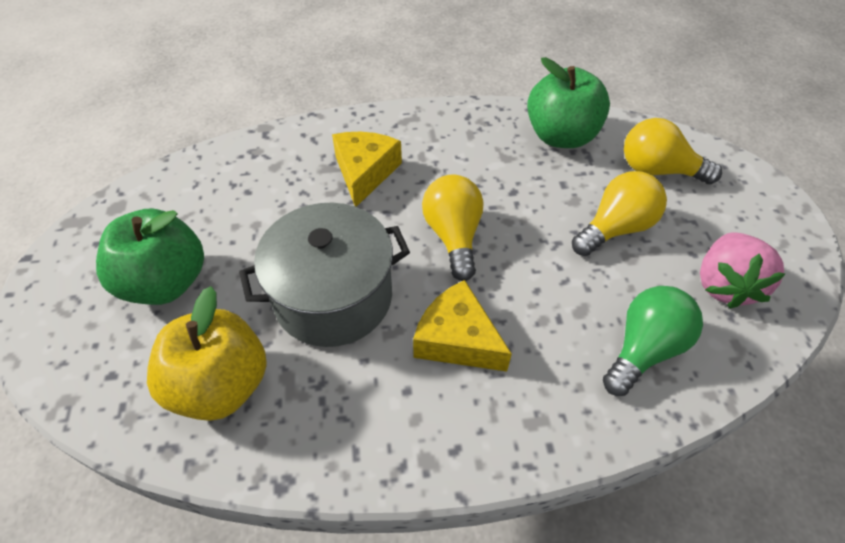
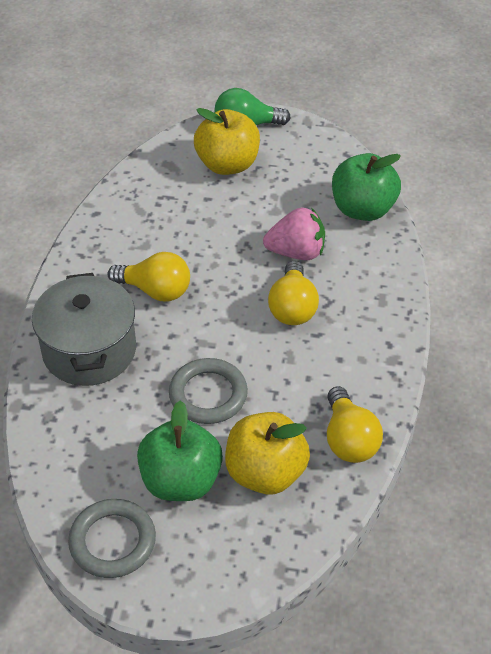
grey ring: none = 0 -> [68,499,156,578] [169,358,248,424] = 2
yellow apple: [147,286,267,421] = 1 -> [194,108,260,175] [225,412,310,494] = 2
yellow cheese: [332,132,402,207] [413,280,512,372] = 2 -> none = 0

